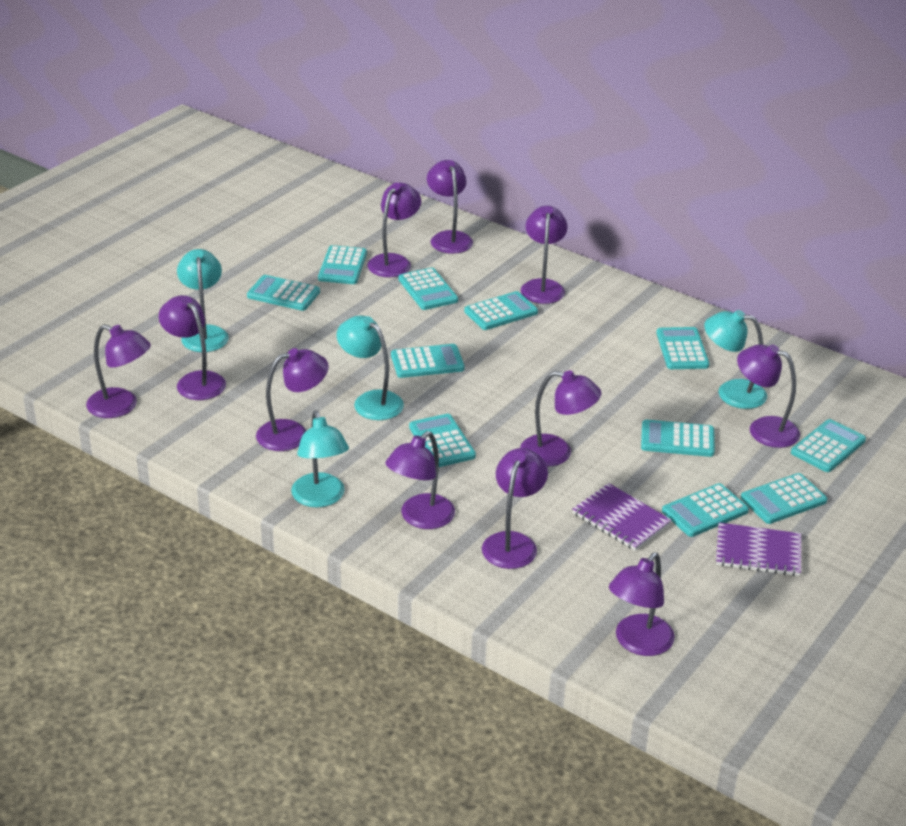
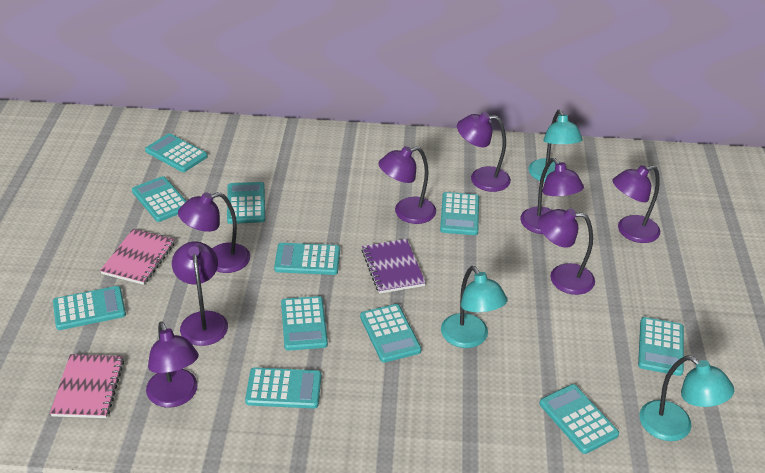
pink notebook: none = 0 -> [50,354,124,418] [100,229,175,285] = 2
purple lamp: [86,324,151,418] [159,295,226,400] [256,348,328,451] [367,183,421,277] [385,431,455,529] [427,160,473,254] [482,448,548,569] [520,370,602,466] [521,206,568,304] [609,552,675,656] [737,344,800,448] = 11 -> [146,321,199,408] [172,241,228,346] [178,192,250,273] [378,146,436,224] [457,112,511,192] [520,158,584,234] [538,208,595,295] [612,165,660,243] = 8
purple notebook: [572,483,672,551] [716,523,801,576] = 2 -> [362,239,426,294] = 1
turquoise lamp: [177,249,229,352] [291,411,349,507] [337,315,404,420] [704,310,767,409] = 4 -> [441,266,508,348] [529,110,583,182] [639,356,734,441] = 3

